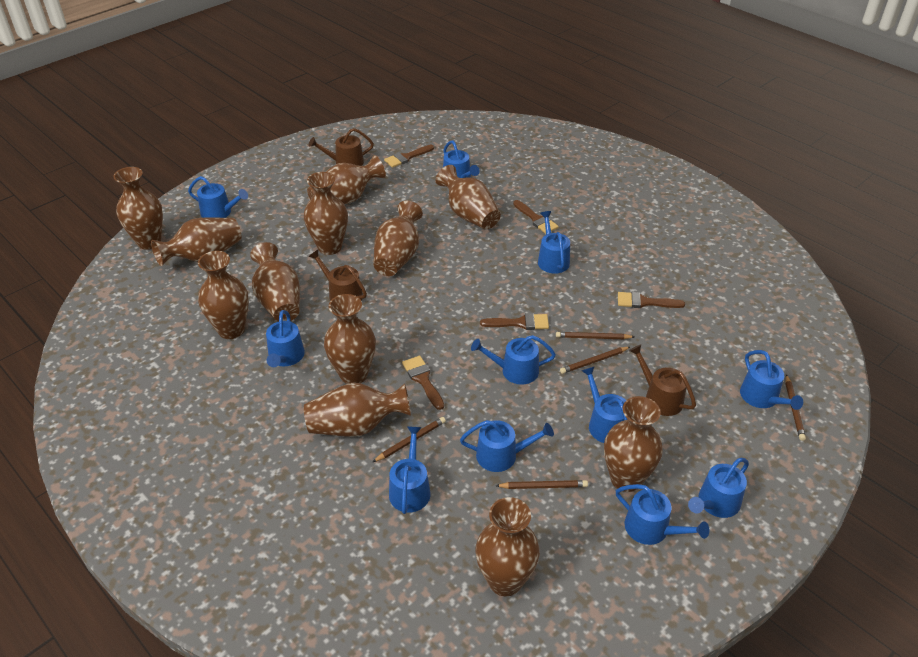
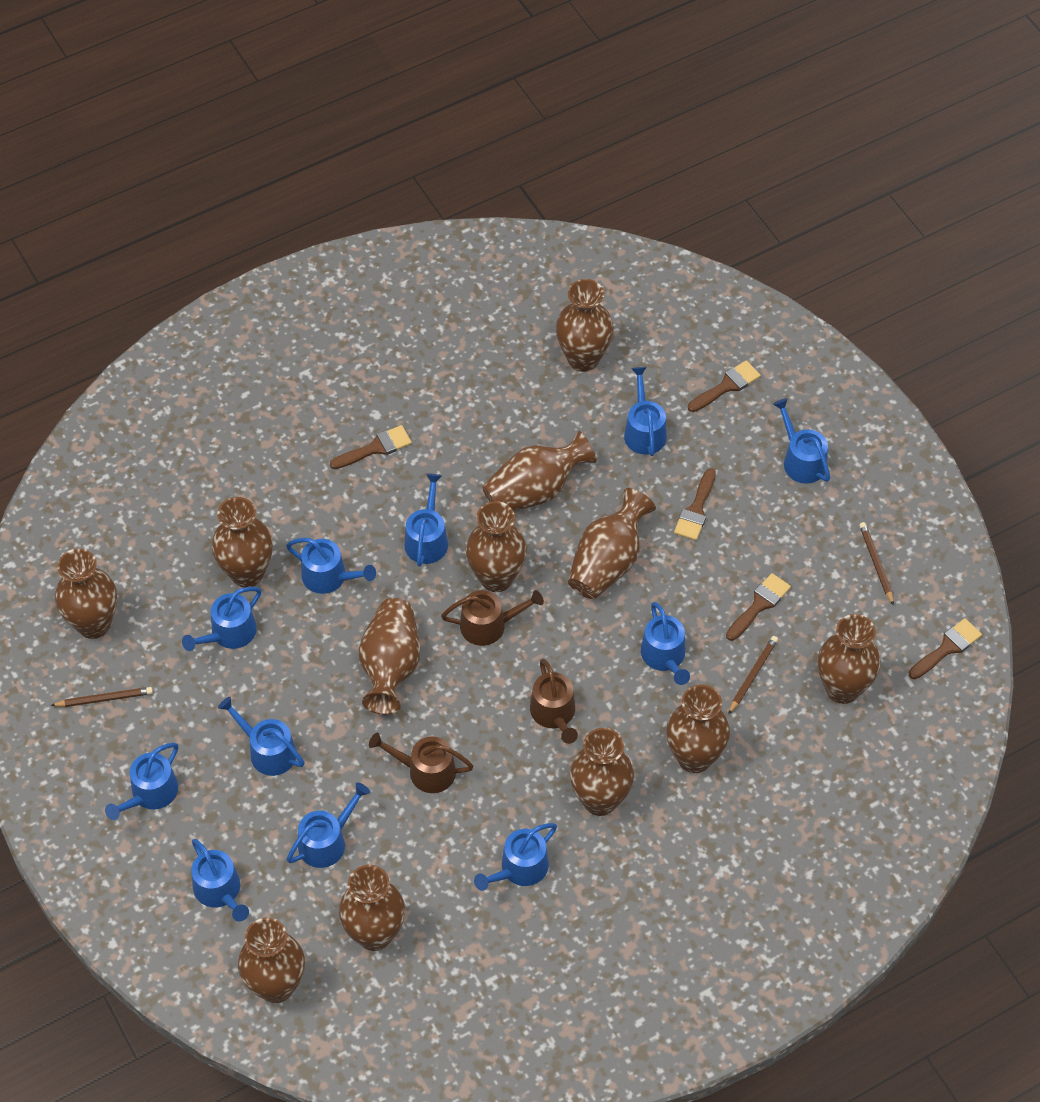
brown pencil: [373,417,446,462] [496,480,588,489] [556,332,634,339] [560,347,630,374] [786,374,806,441] = 5 -> [51,687,153,707] [728,636,778,715] [859,522,894,606] = 3

